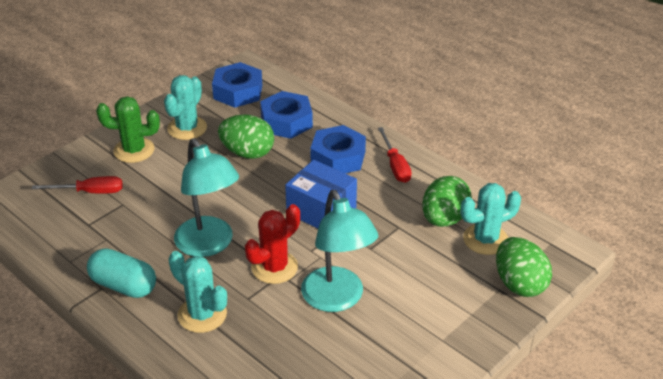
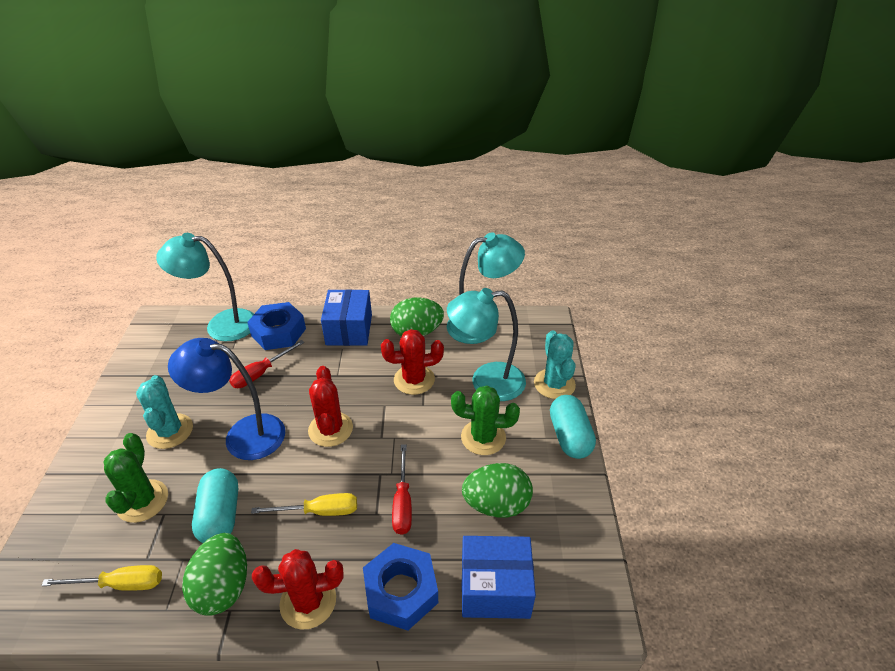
blue box: [285,160,357,228] = 1 -> [321,289,372,346] [462,536,536,619] = 2
blue lamp: none = 0 -> [168,338,285,460] = 1
blue nut: [212,62,262,108] [260,91,313,139] [310,125,366,173] = 3 -> [247,302,306,350] [363,543,438,631] = 2
green cactus: [96,96,160,163] = 1 -> [104,433,168,523] [451,386,520,455] = 2
red cactus: [245,204,300,284] = 1 -> [252,549,344,630] [308,366,353,447] [381,329,444,395] = 3
turquoise cactus: [164,75,207,140] [168,251,227,333] [460,183,521,255] = 3 -> [136,375,193,449] [534,330,576,399] = 2
turquoise capsule: [87,248,156,298] = 1 -> [192,468,238,543] [550,395,596,459] = 2
turquoise lamp: [174,138,239,257] [301,190,378,312] = 2 -> [156,233,254,342] [447,232,525,344] [447,288,526,401] = 3
yellow screwdriver: none = 0 -> [41,565,162,591] [251,493,357,516] = 2

